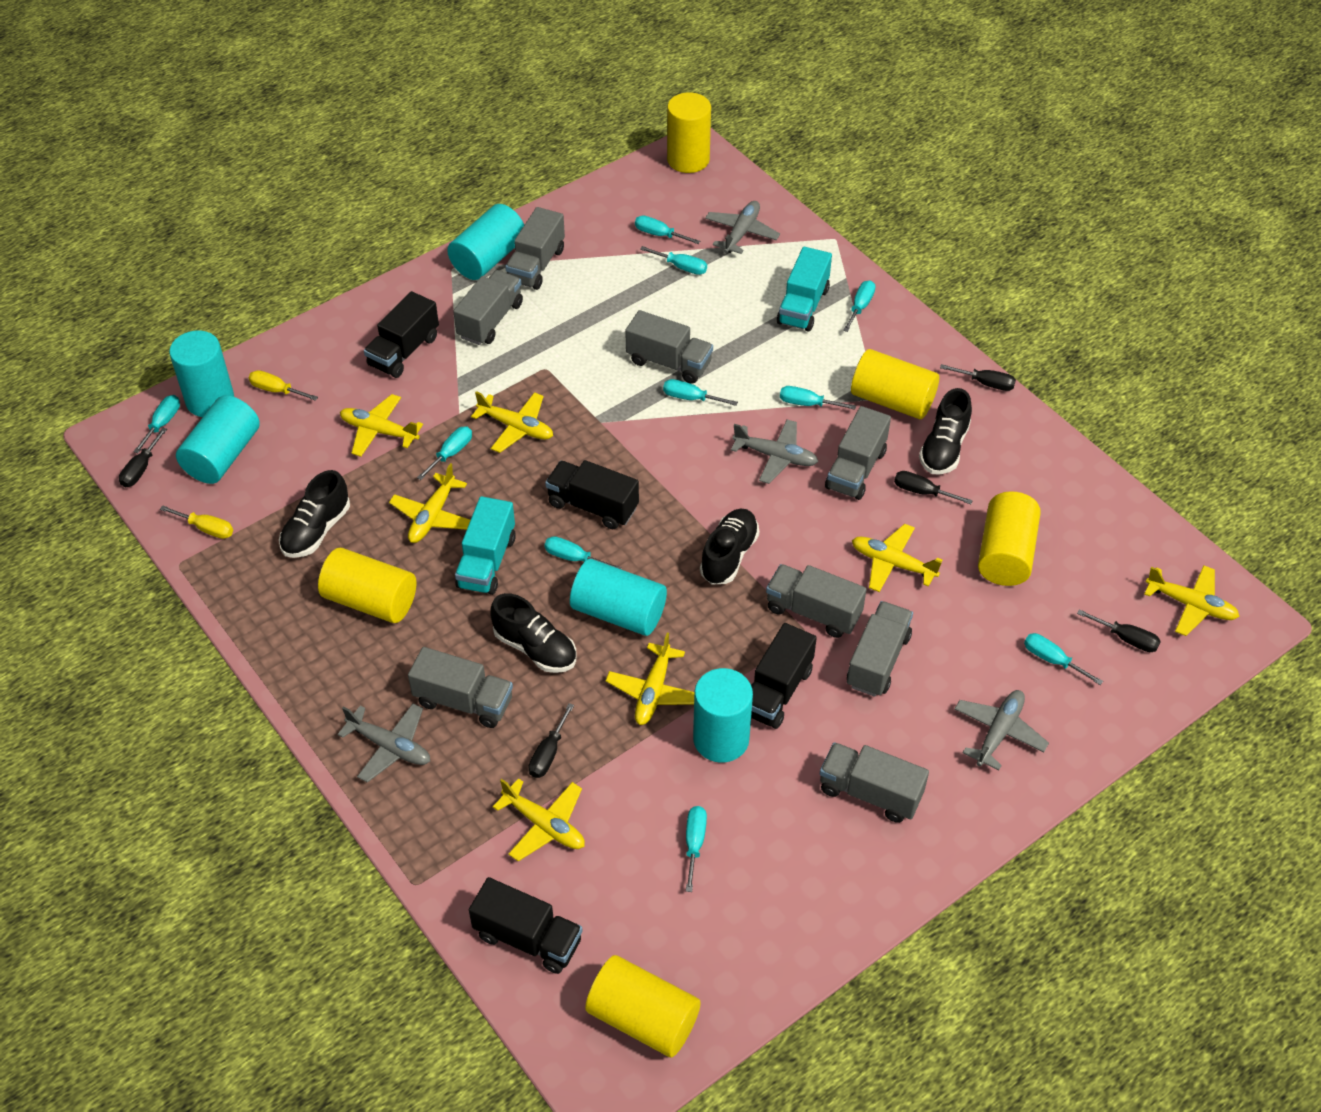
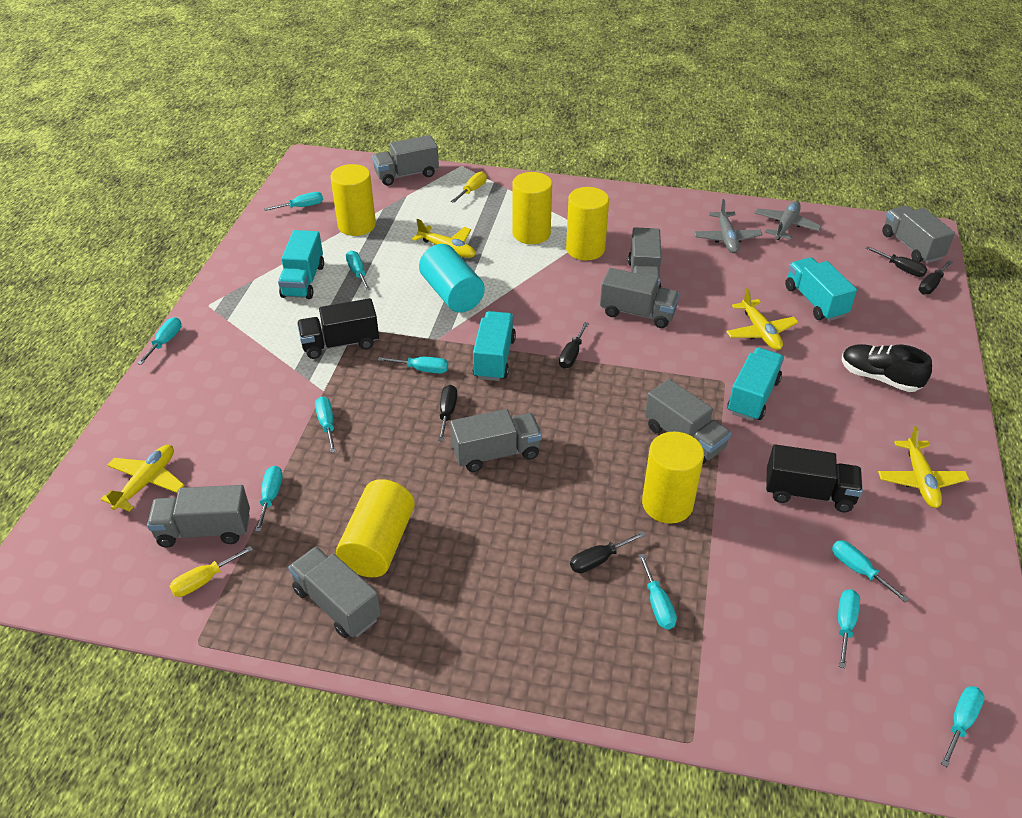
black shoe: [279,470,350,558] [490,593,576,673] [700,509,759,585] [919,388,972,475] = 4 -> [842,344,932,392] = 1
black truck: [364,291,439,378] [469,877,583,974] [545,460,639,529] [751,623,817,729] = 4 -> [297,298,379,359] [766,444,863,512] = 2
grey plane: [337,703,430,783] [705,201,780,254] [731,419,818,484] [955,690,1049,771] = 4 -> [694,199,763,253] [755,201,822,240] = 2
turquoise cylinder: [169,330,234,417] [176,395,260,484] [447,204,524,280] [570,559,667,636] [693,668,753,763] = 5 -> [419,244,485,313] = 1
turquoise truck: [455,496,516,595] [777,247,832,332] = 2 -> [278,230,324,299] [473,311,516,381] [727,348,784,421] [785,258,857,321] = 4
yellow plane: [340,394,423,457] [389,463,470,543] [471,391,553,453] [493,778,585,861] [606,633,694,725] [852,524,942,592] [1144,565,1240,636] = 7 -> [100,445,185,512] [412,219,476,258] [726,288,798,350] [878,426,969,508] = 4

